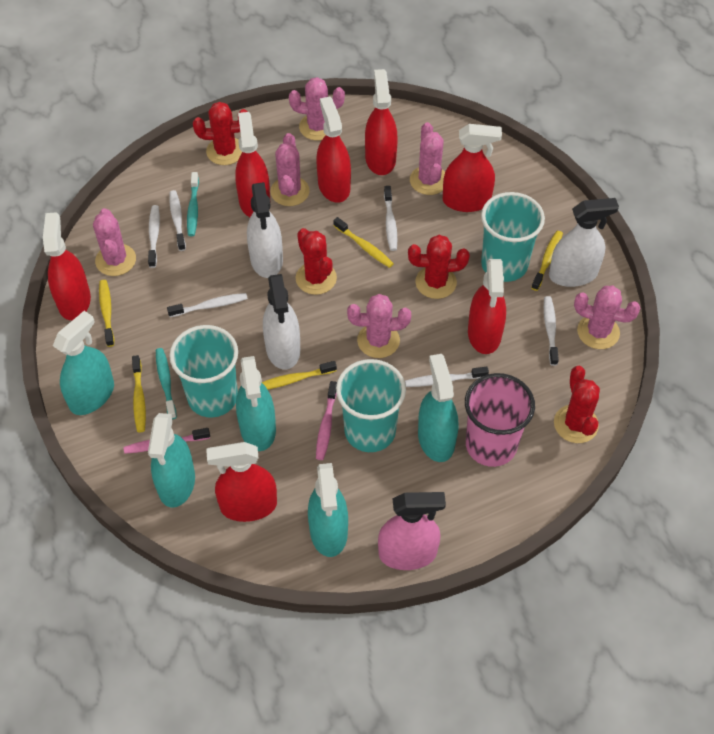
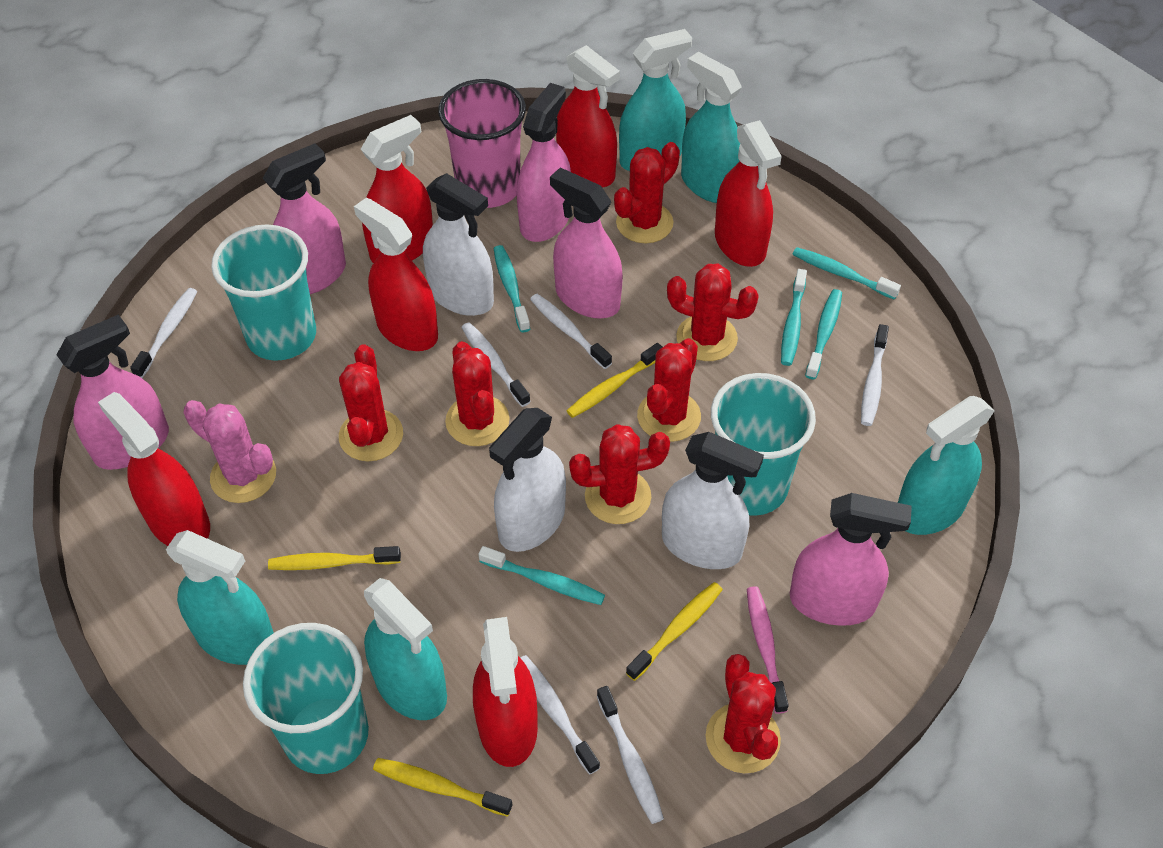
pink cactus: [93,208,136,276] [270,133,310,206] [289,77,345,141] [347,294,411,358] [410,122,445,195] [574,286,641,349] = 6 -> [183,400,276,503] = 1
pink spray bottle: [378,492,446,570] = 1 -> [57,315,169,470] [263,143,346,294] [517,83,571,242] [550,168,623,319] [790,493,912,626] = 5
pink toothbrush: [123,428,210,454] [316,381,337,460] = 2 -> [747,586,789,714] = 1
red cactus: [193,102,247,165] [296,228,337,295] [408,235,470,299] [554,366,600,443] = 4 -> [339,345,403,462] [445,341,510,446] [569,424,670,524] [614,142,680,243] [637,338,701,442] [667,264,759,361] [706,654,781,773] = 7
red spray bottle: [43,212,91,320] [206,442,277,522] [235,112,270,217] [316,97,351,203] [365,69,398,175] [443,124,502,212] [468,259,506,354] = 7 -> [98,392,210,546] [354,198,438,351] [361,115,433,263] [473,617,538,767] [556,45,620,188] [715,120,782,267] = 6
turquoise toothbrush: [156,348,177,419] [187,172,199,236] = 2 -> [478,546,605,605] [494,245,530,332] [781,269,807,366] [793,247,901,300] [805,289,842,379] = 5
yellow toothbrush: [99,280,114,347] [132,355,146,432] [262,361,337,390] [333,217,394,268] [531,231,563,291] = 5 -> [268,546,401,570] [373,758,512,817] [566,343,663,418] [626,582,723,681] = 4

